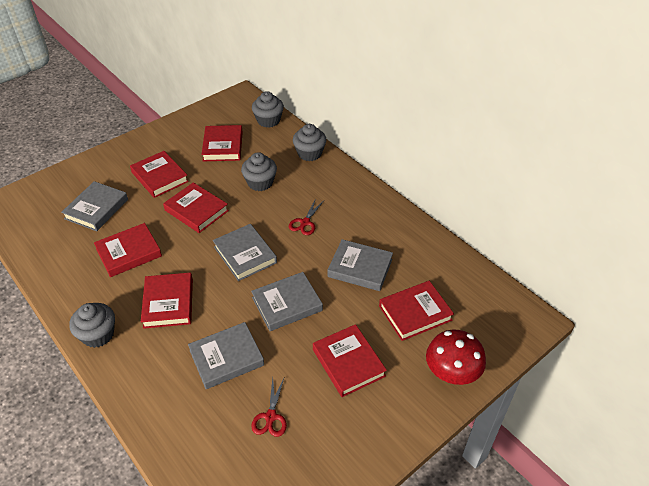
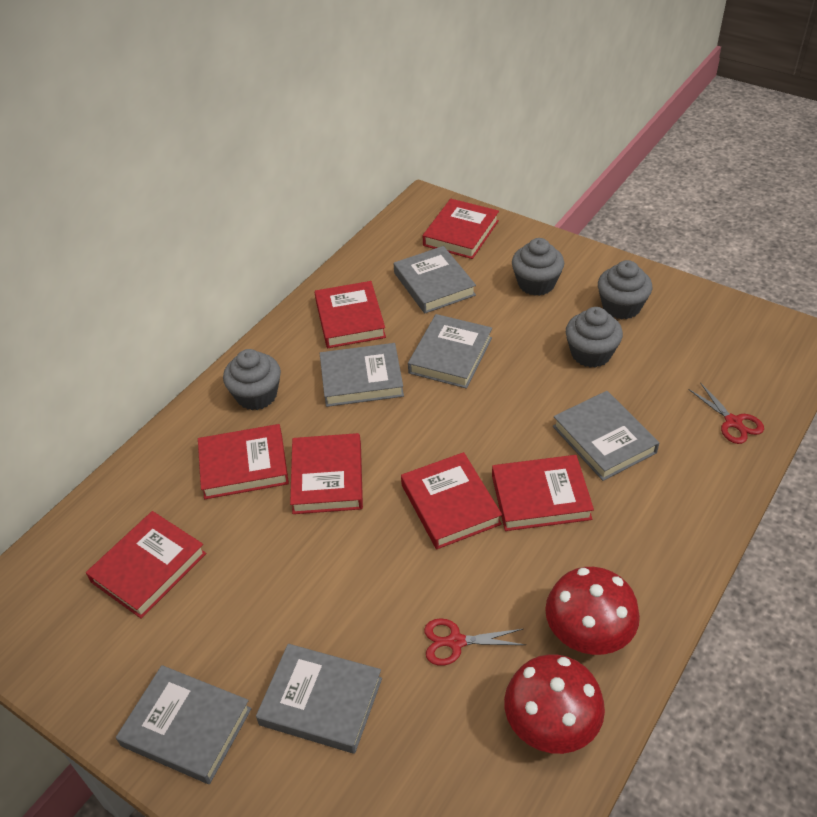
grey book: [61,181,128,231] [188,322,264,389] [213,224,277,281] [251,272,323,331] [327,239,393,291] = 5 -> [116,665,252,784] [256,644,382,754] [320,343,404,407] [394,246,476,313] [408,314,492,389] [553,391,659,481] = 6
red mushroom: [426,329,486,385] = 1 -> [504,654,605,754] [545,567,640,655] = 2

